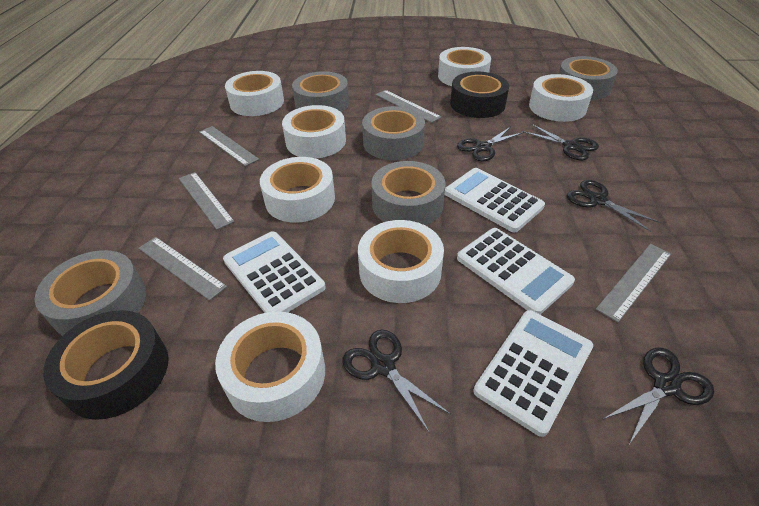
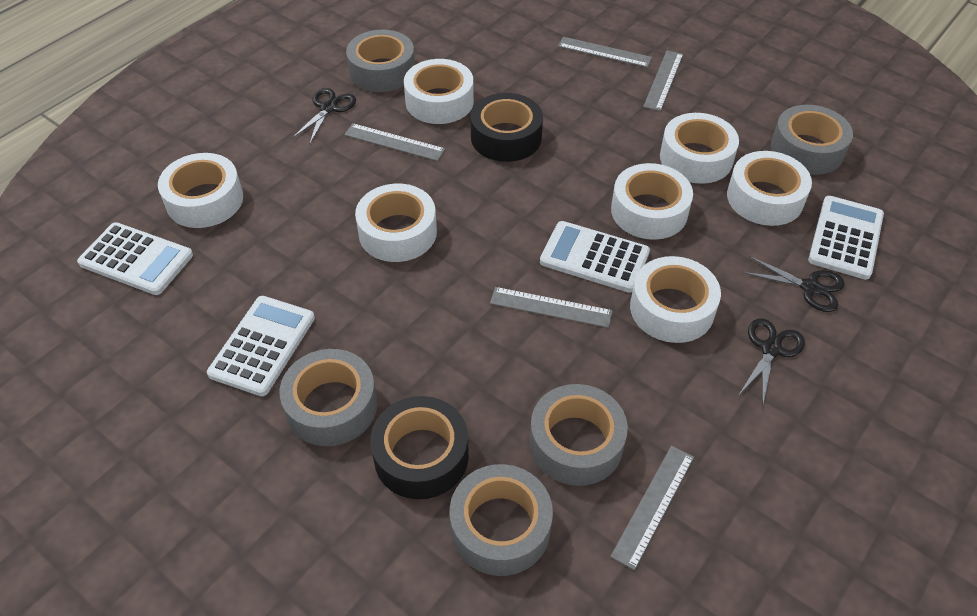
black scissors: [342,330,451,433] [457,126,524,161] [522,124,599,160] [567,180,660,232] [603,347,714,444] = 5 -> [292,88,356,143] [738,318,805,403] [742,256,845,312] = 3

